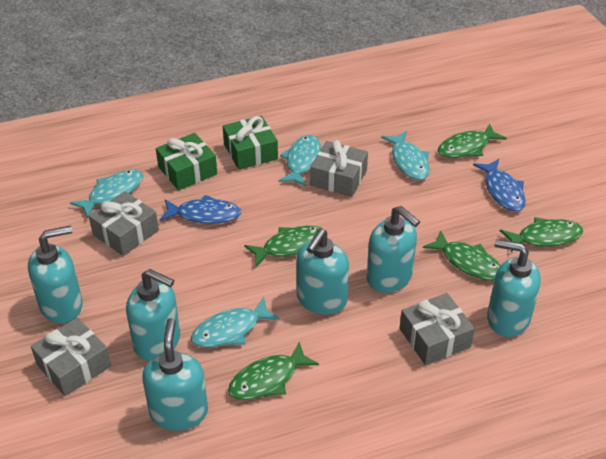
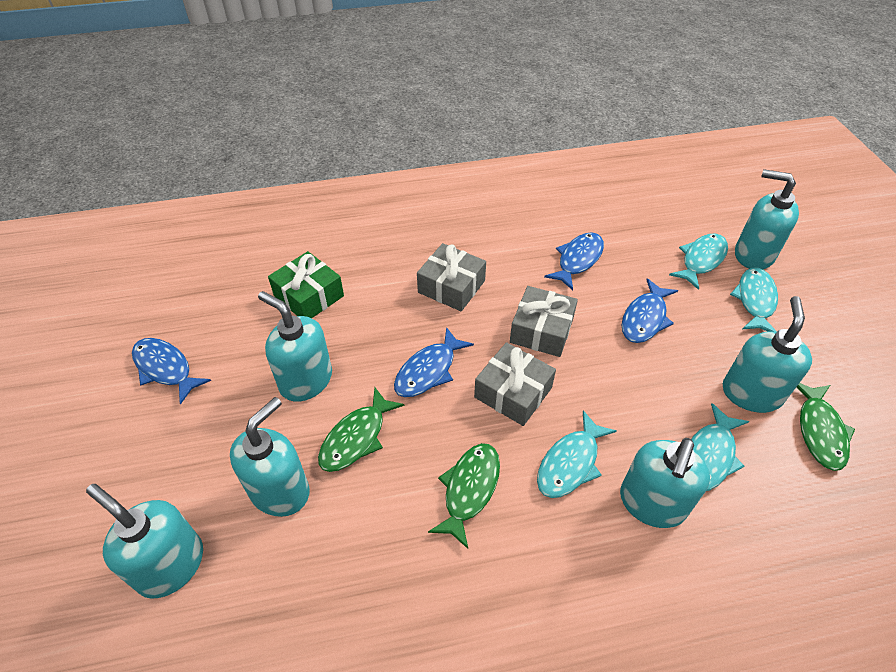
blue fish: [160,195,241,224] [473,159,526,211] = 2 -> [132,338,211,405] [394,327,474,397] [544,232,604,290] [622,278,678,343] = 4
green fish: [228,342,319,400] [244,225,323,267] [423,230,501,281] [438,123,507,158] [500,217,583,252] = 5 -> [318,387,404,472] [428,443,500,549] [797,383,855,471] = 3
green gift: [156,133,217,191] [223,116,278,170] = 2 -> [268,251,344,318] = 1
grey gift: [31,317,111,396] [89,191,159,256] [310,140,368,197] [399,293,475,365] = 4 -> [417,243,486,311] [474,342,556,426] [510,286,578,357] = 3

